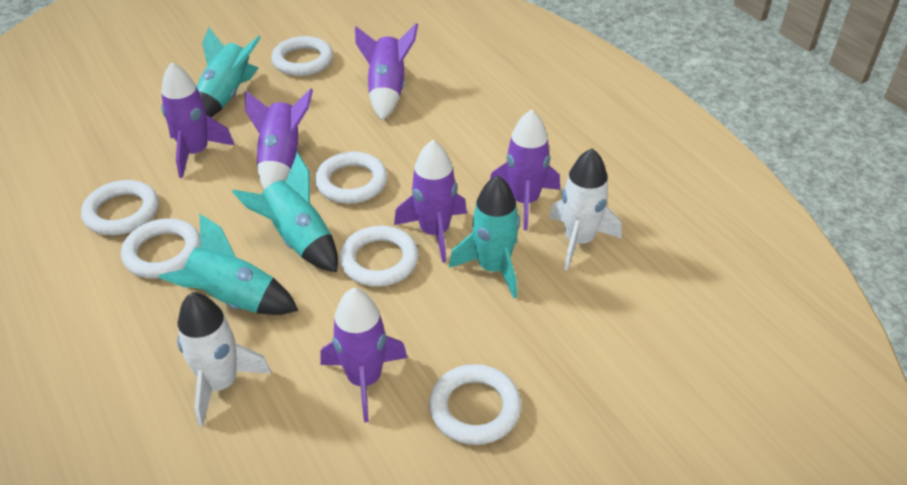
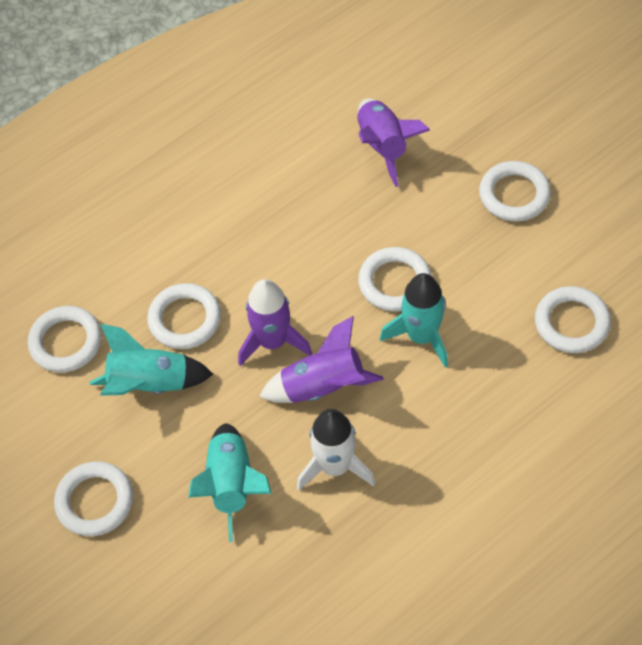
purple rocket: [161,62,235,178] [245,88,313,190] [320,288,407,422] [355,23,418,120] [394,140,467,263] [490,109,560,230] = 6 -> [238,279,312,366] [259,316,384,403] [357,98,430,187] = 3
turquoise rocket: [159,214,298,315] [197,28,261,118] [232,153,338,272] [449,175,520,298] = 4 -> [90,324,213,396] [188,423,272,542] [380,273,448,368] = 3
white rocket: [177,292,271,427] [549,148,622,270] = 2 -> [297,409,376,490] = 1

